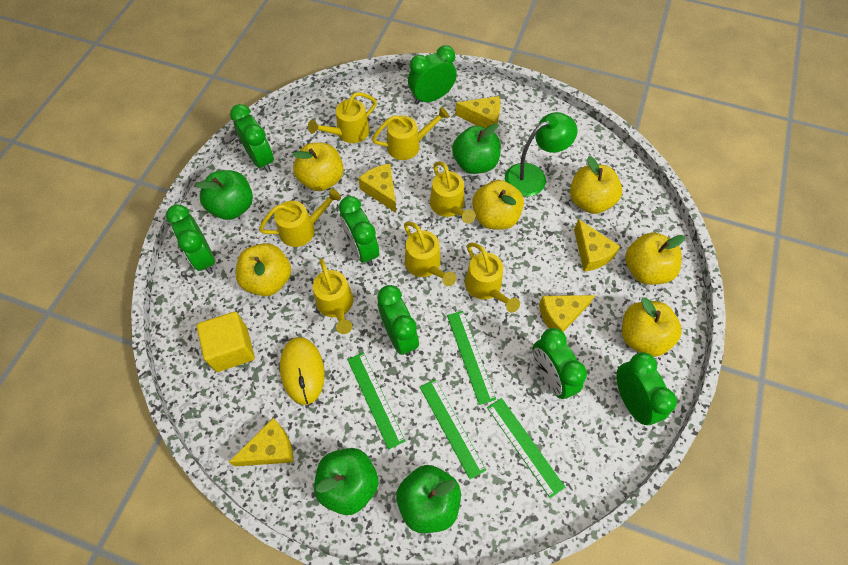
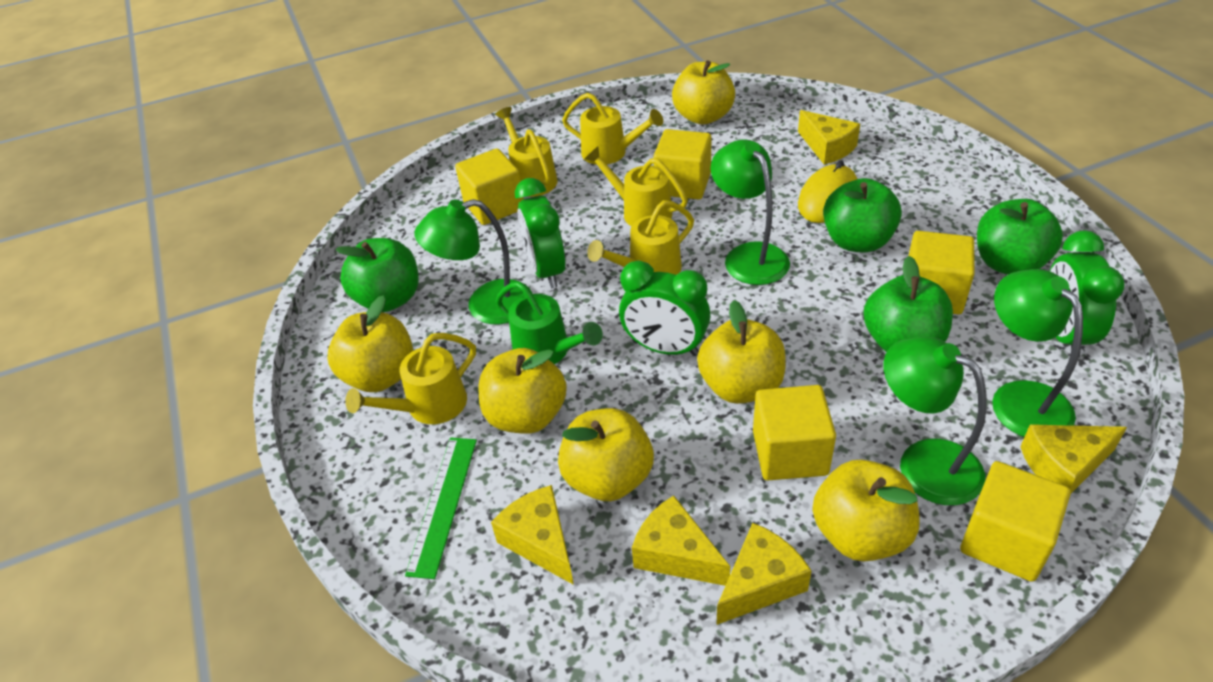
green clock: [166,205,215,274] [230,104,274,173] [339,196,379,266] [377,285,419,356] [408,45,457,104] [533,328,587,399] [616,352,677,425] = 7 -> [515,178,566,288] [619,261,711,356] [1050,230,1125,358] = 3
green lamp: [505,112,577,197] = 1 -> [414,199,532,324] [711,139,790,285] [884,336,987,505] [992,269,1083,437] = 4
green ruler: [347,352,405,450] [420,379,486,479] [447,311,496,405] [487,398,565,498] = 4 -> [405,438,477,579] = 1
green watering can: none = 0 -> [495,282,603,364] = 1
yellow cube: [197,312,255,372] = 1 -> [455,149,524,225] [653,129,712,200] [753,385,836,480] [908,231,975,314] [960,461,1071,582] = 5
yellow watering can: [259,188,341,247] [308,92,377,143] [313,258,353,334] [372,107,449,160] [404,222,456,286] [430,161,475,224] [465,242,520,313] = 7 -> [345,333,476,424] [495,107,558,197] [562,93,663,165] [585,146,688,226] [587,200,694,275] = 5

